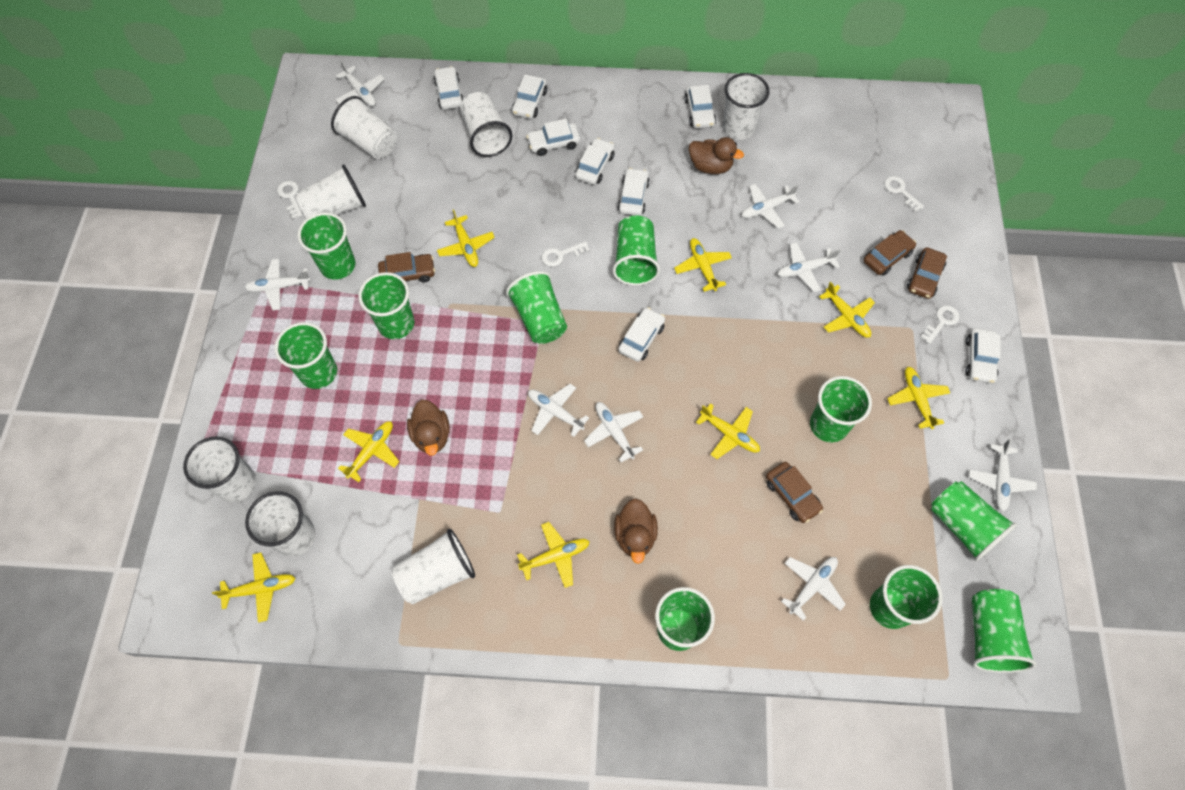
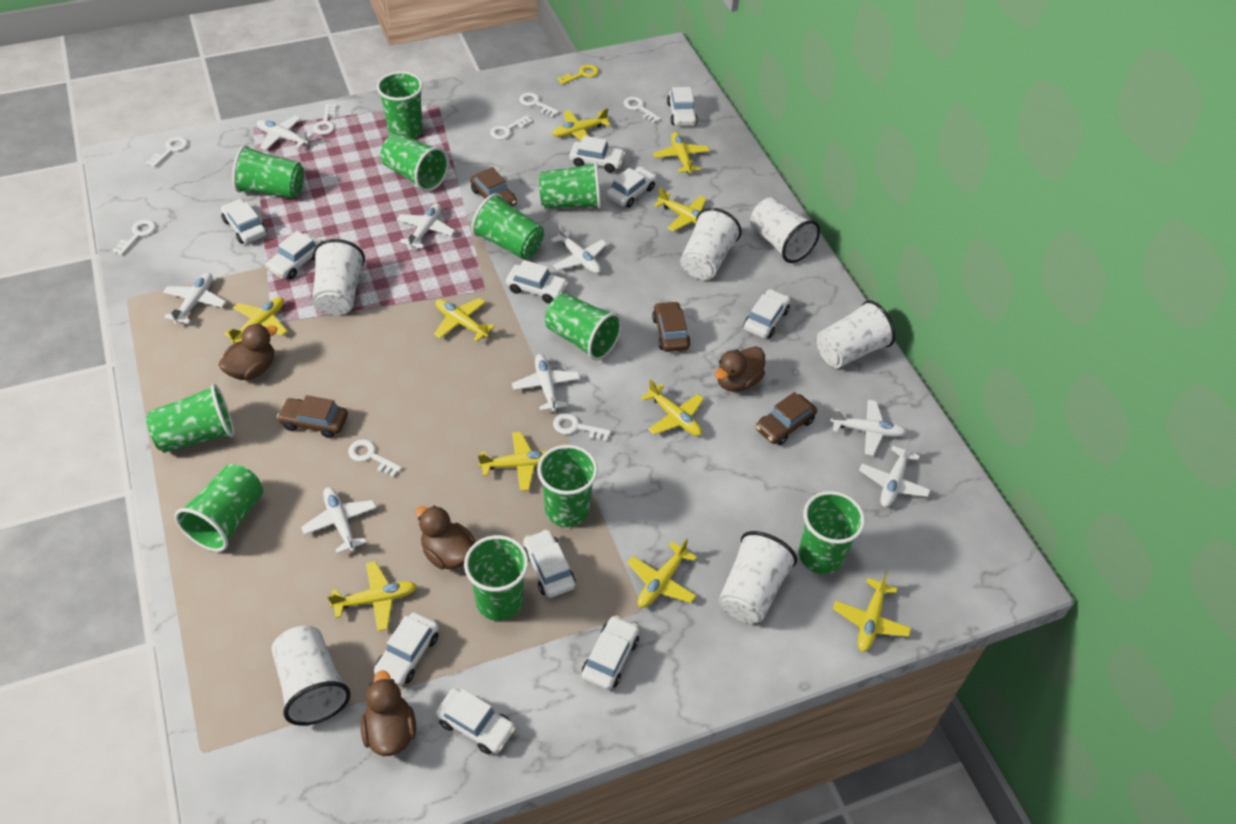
brown duck: [407,400,450,456] [614,498,658,564] [689,137,744,174] = 3 -> [219,324,278,380] [361,670,416,756] [415,506,475,569] [715,346,765,392] = 4
green cup: [274,322,337,389] [298,212,355,280] [358,272,414,339] [506,271,567,344] [613,216,660,286] [655,587,715,651] [810,376,872,443] [870,565,943,629] [931,481,1017,561] [972,589,1036,673] = 10 -> [146,384,234,453] [175,464,263,552] [232,145,304,199] [377,71,423,139] [380,133,449,192] [464,535,529,621] [471,193,544,259] [537,445,598,527] [539,161,601,209] [545,293,622,361] [799,491,865,574] = 11
white car: [433,66,464,110] [512,75,547,119] [526,119,580,156] [575,138,614,185] [618,168,650,216] [618,307,665,362] [684,85,716,128] [965,328,1000,383] = 8 -> [221,199,267,244] [265,231,321,279] [374,612,439,686] [435,688,516,754] [506,260,568,304] [523,529,576,598] [569,136,626,173] [582,616,639,690] [606,167,656,208] [667,87,698,126] [744,289,790,338] = 11
white cup: [183,436,256,502] [245,491,316,557] [296,164,366,218] [331,96,397,159] [392,529,475,605] [460,92,512,157] [723,73,770,140] = 7 -> [271,626,351,726] [312,239,365,315] [680,208,742,280] [719,531,797,623] [750,197,820,263] [817,300,895,368] = 6
white key: [277,181,303,219] [541,241,590,267] [884,176,924,212] [921,305,960,344] = 4 -> [112,219,156,255] [146,137,188,167] [313,104,337,135] [348,439,402,477] [490,115,533,140] [519,92,559,117] [553,413,611,442] [624,96,661,123] = 8
yellow key: none = 0 -> [557,64,599,85] = 1
yellow plane: [212,553,295,623] [338,421,399,482] [437,209,495,267] [517,522,590,588] [674,238,732,292] [696,403,760,459] [819,282,875,338] [887,367,950,429] = 8 -> [224,297,287,343] [328,561,417,631] [434,298,495,342] [478,432,547,491] [552,108,611,141] [627,538,697,608] [641,379,704,436] [653,132,710,174] [654,188,706,231] [833,572,911,652] = 10

